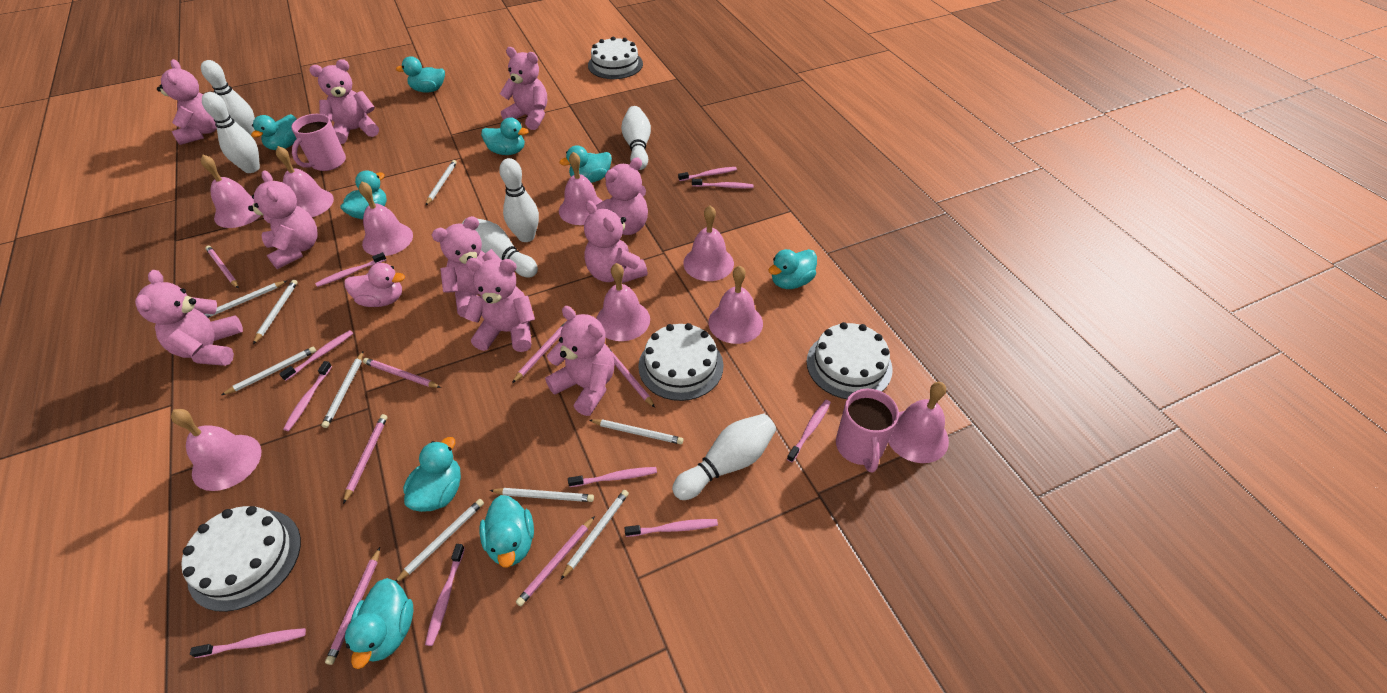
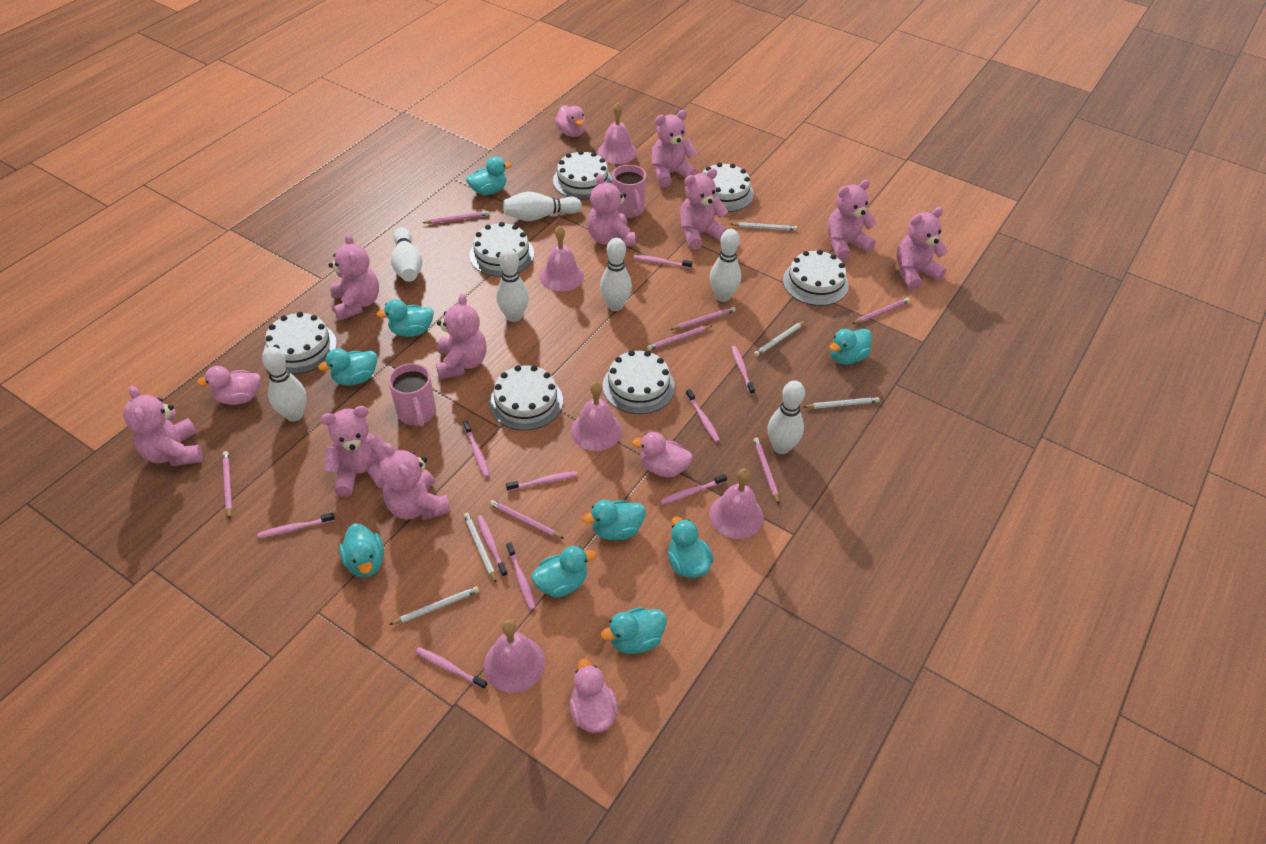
pink bell: [171,409,261,491] [201,155,261,228] [276,146,334,217] [359,182,413,256] [559,152,602,225] [596,263,650,341] [683,206,734,281] [708,266,763,344] [888,382,949,463] = 9 -> [484,620,545,693] [540,226,584,291] [571,382,622,451] [598,103,637,164] [709,468,764,539] = 5
pink duck: [345,263,405,307] = 1 -> [196,366,261,405] [555,105,586,137] [569,659,619,733] [632,432,693,477] = 4
white bowling pin: [201,60,255,135] [202,92,260,173] [462,219,538,277] [499,158,539,242] [621,106,651,170] [672,414,776,500] = 6 -> [262,347,306,422] [391,227,423,282] [496,248,529,322] [503,192,582,221] [600,238,632,311] [710,229,741,302] [767,380,805,454] = 7
white cake: [181,506,301,612] [588,37,643,79] [638,323,724,401] [807,322,893,399] = 4 -> [264,312,337,374] [469,222,534,277] [489,365,563,430] [553,150,613,199] [603,350,675,414] [701,162,754,212] [783,250,849,306] = 7
white pencil: [204,281,287,318] [222,347,316,395] [253,280,298,344] [321,351,363,428] [396,499,484,582] [426,160,457,205] [490,488,594,502] [561,490,629,579] [589,419,683,444] = 9 -> [389,586,479,625] [463,513,496,583] [731,222,797,231] [754,321,806,356] [804,397,880,409] = 5

